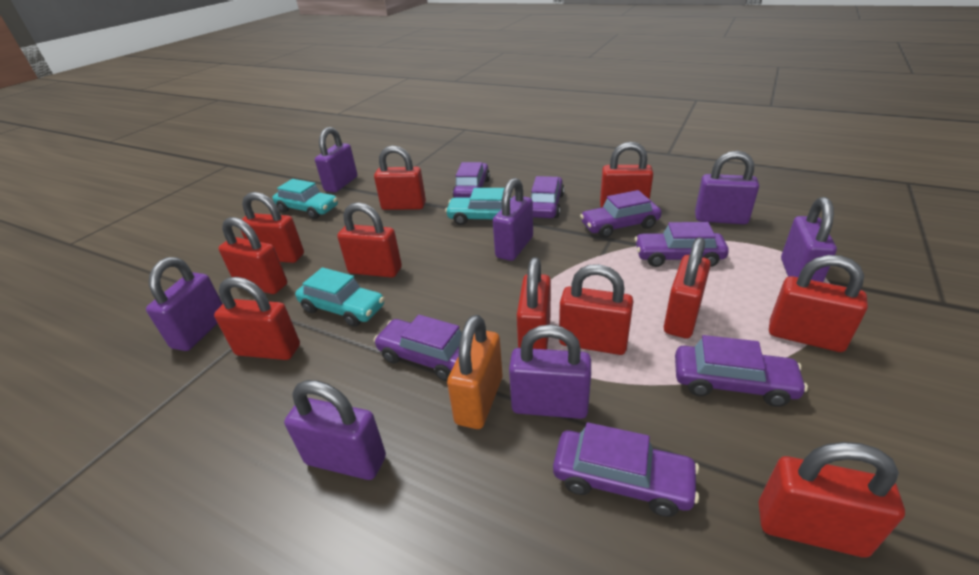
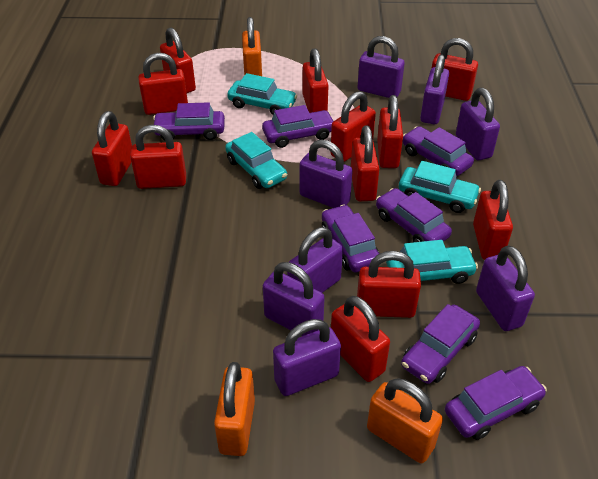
orange padlock: [447,315,503,429] = 1 -> [214,362,255,456] [242,17,262,76] [367,378,443,463] = 3
purple padlock: [146,257,223,351] [284,380,386,480] [315,127,357,192] [493,178,533,261] [509,325,591,419] [695,151,759,224] [781,197,837,282] = 7 -> [263,262,325,336] [273,319,341,396] [287,227,343,293] [299,140,353,208] [358,36,405,98] [420,54,449,124] [456,88,500,160] [476,245,535,331] = 8
red padlock: [214,277,300,360] [218,217,287,294] [241,192,304,263] [337,202,402,278] [374,145,426,210] [517,257,551,349] [559,264,634,355] [600,142,653,208] [664,237,711,339] [759,442,905,558] [769,255,868,352] = 11 -> [92,111,132,186] [130,125,186,189] [138,53,188,115] [160,28,196,93] [303,48,329,113] [330,91,376,162] [331,296,390,382] [351,125,380,201] [357,251,421,318] [377,95,403,168] [431,38,478,101] [473,180,513,260] = 12
turquoise car: [272,179,338,219] [295,267,385,327] [445,188,511,225] = 3 -> [225,132,287,189] [227,73,297,115] [386,240,478,284] [399,161,481,213] = 4

